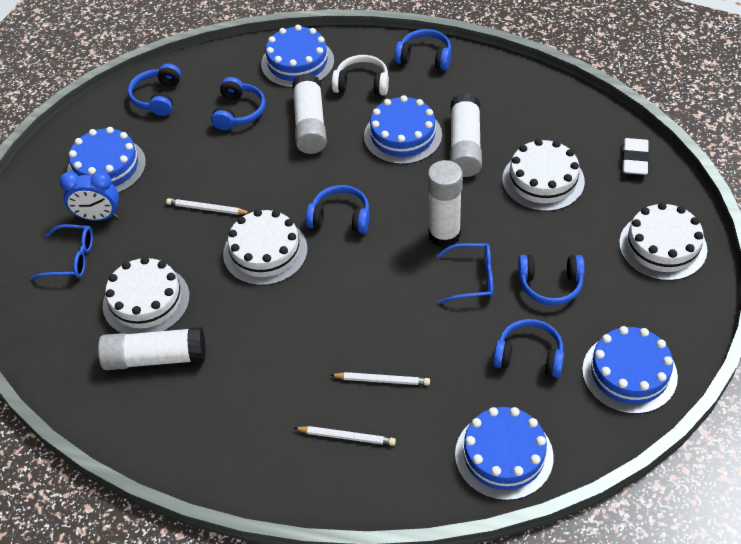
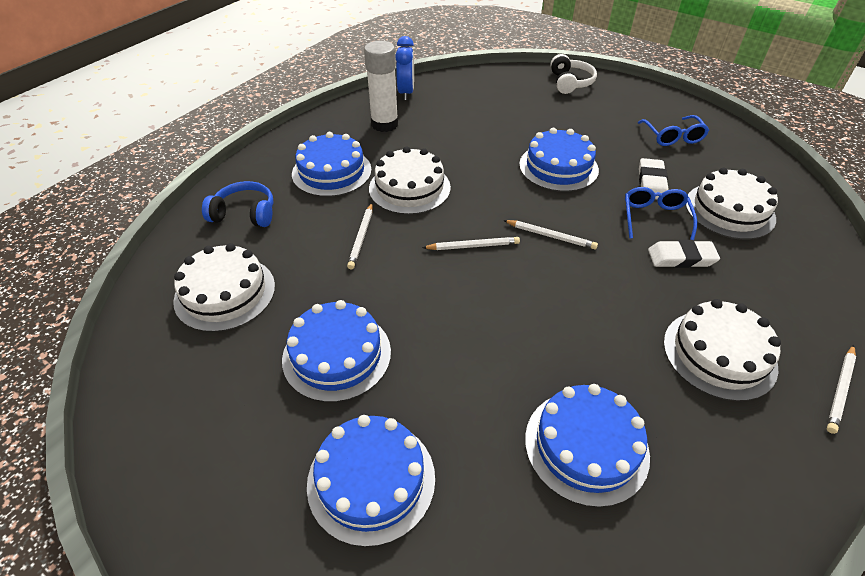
blue headphones: [128,64,181,116] [211,77,266,130] [306,185,369,234] [394,29,451,71] [493,319,564,378] [518,255,585,305] = 6 -> [202,181,274,227] = 1
white eraser: [622,138,649,175] = 1 -> [639,158,669,199] [648,240,720,268] = 2
white glue stick: [98,327,206,370] [292,73,327,154] [428,160,463,248] [450,93,482,177] = 4 -> [364,41,398,132] = 1
white pencil: [166,198,250,215] [294,426,396,446] [331,372,430,385] = 3 -> [347,203,373,269] [422,237,520,250] [503,220,598,249] [827,345,856,434] = 4

